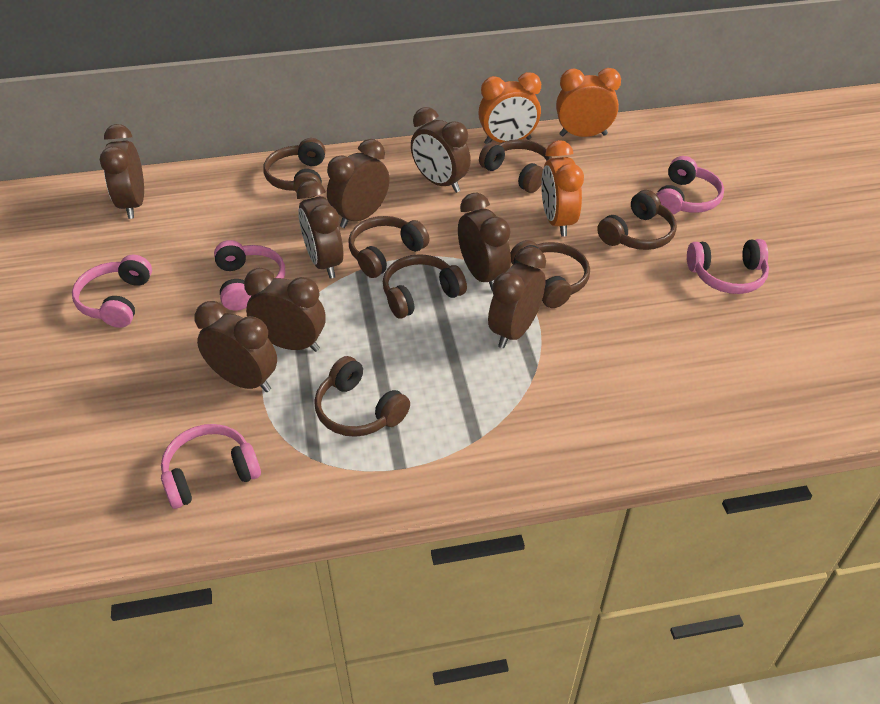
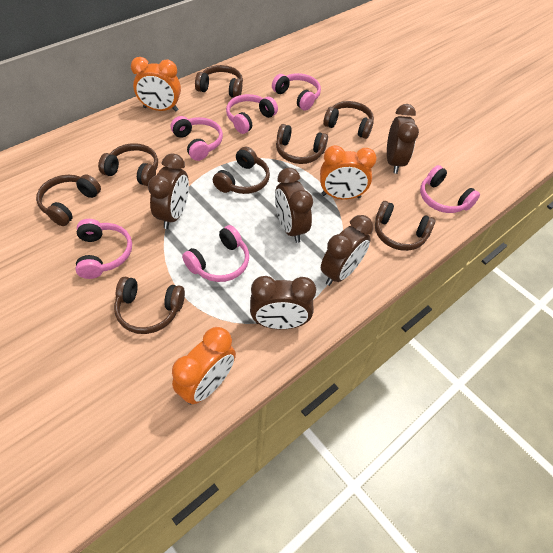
brown clock: [100,124,144,219] [194,301,277,392] [244,268,326,352] [297,180,343,279] [327,139,390,228] [411,107,471,193] [458,193,511,291] [488,246,546,348] = 8 -> [148,154,189,229] [250,276,316,329] [275,168,313,243] [321,215,373,286] [387,104,419,174] = 5
brown headphones: [263,138,325,198] [314,356,410,437] [349,216,430,278] [383,254,467,319] [479,139,552,193] [511,240,590,308] [597,190,677,250] = 7 -> [36,174,101,226] [98,143,158,186] [114,277,185,334] [195,65,243,98] [213,147,270,194] [276,124,328,164] [323,101,374,139] [375,201,435,251] = 8
pink headphones: [72,254,152,328] [161,424,261,509] [214,240,285,311] [656,156,724,214] [687,239,769,294] = 5 -> [76,219,132,279] [171,116,223,161] [182,225,249,282] [226,94,278,134] [272,73,321,111] [420,165,480,213] = 6

